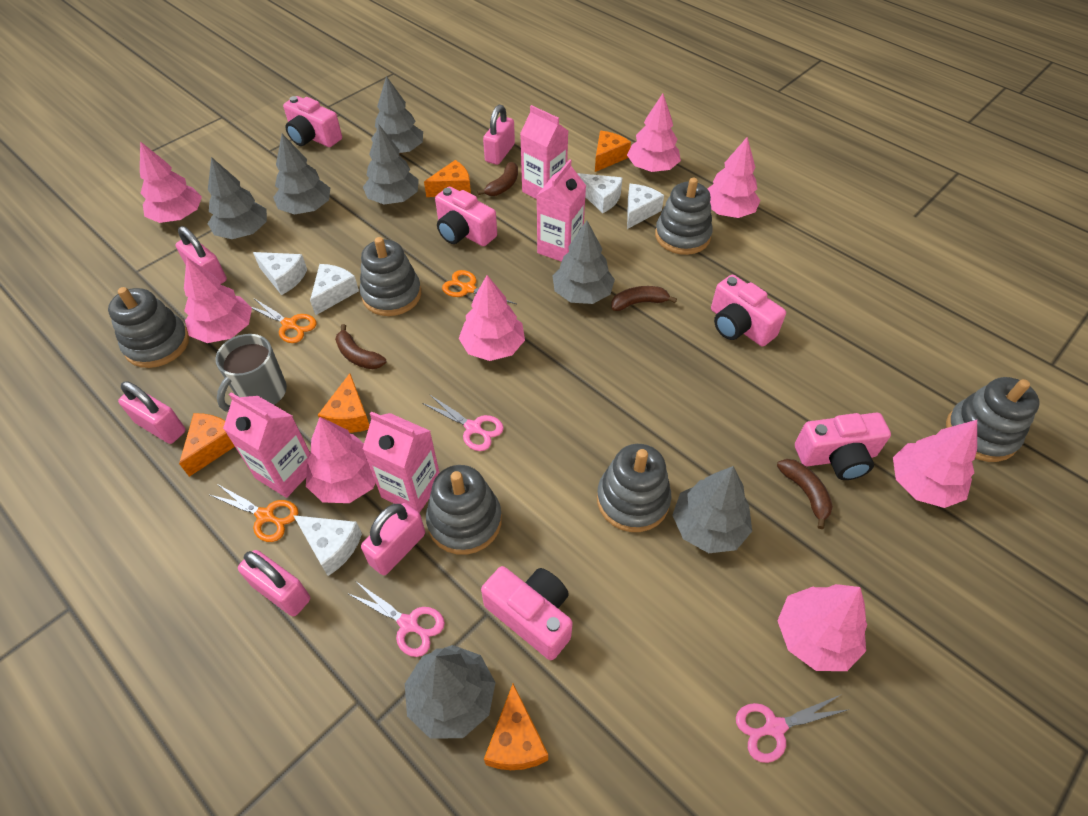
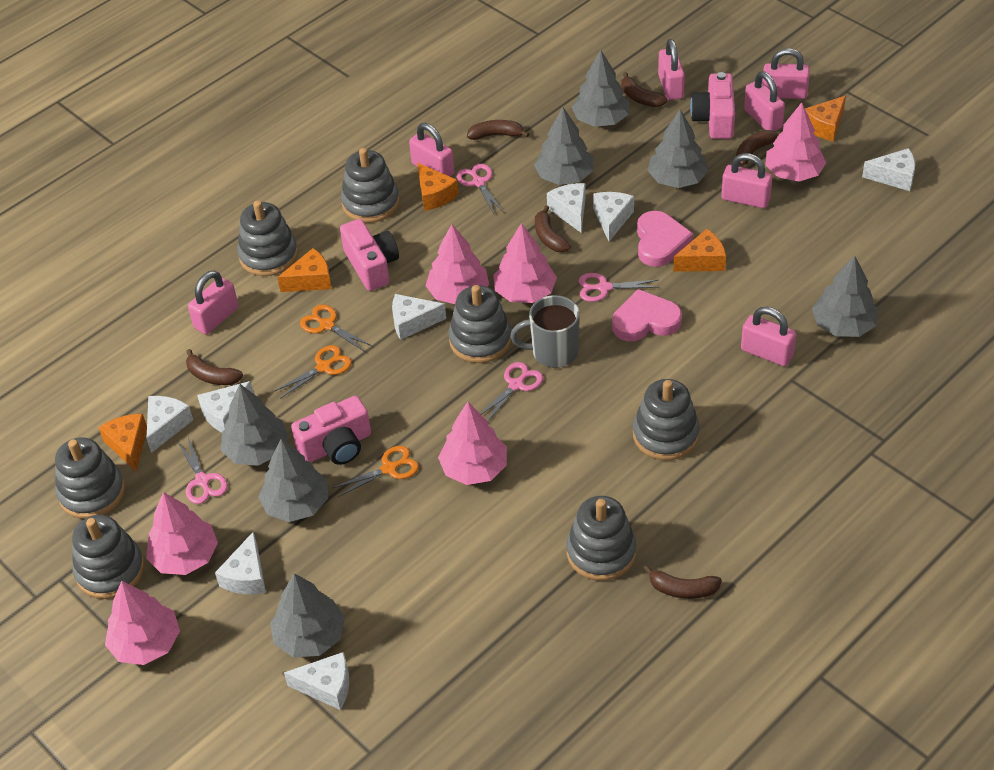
brown banana: [335,324,386,369] [477,162,518,196] [611,286,677,311] [777,459,833,529] = 4 -> [186,349,243,385] [467,120,529,140] [535,205,571,252] [621,72,668,107] [643,565,722,599] [736,130,780,166] = 6
grey stacking toy: [108,287,189,368] [360,237,421,316] [426,465,502,555] [597,444,671,532] [655,178,713,255] [946,377,1040,462] = 6 -> [55,437,125,519] [72,515,144,599] [237,200,298,276] [341,148,400,223] [448,285,511,363] [566,496,637,581] [633,379,700,460] = 7
pink camera: [283,96,342,147] [435,187,497,246] [481,566,573,660] [711,275,786,346] [795,413,891,480] = 5 -> [291,396,371,465] [340,219,399,291] [690,72,735,139] = 3
pink carton: [223,393,310,498] [363,411,439,513] [520,105,568,199] [537,159,586,262] = 4 -> none = 0
pink heart: none = 0 -> [612,289,682,341] [637,211,693,267] = 2
pink padlock: [118,381,186,444] [176,226,227,285] [238,550,310,616] [361,503,425,575] [483,105,515,165] = 5 -> [188,271,238,335] [409,123,454,177] [658,39,685,100] [721,153,773,208] [741,307,797,366] [744,71,785,131] [762,48,810,99] = 7
pink scissors: [347,582,445,657] [422,394,504,451] [736,695,850,763] = 3 -> [177,437,228,504] [457,164,504,214] [480,362,543,421] [579,273,659,302] = 4
pink tree: [140,141,202,223] [184,258,252,343] [306,417,376,503] [459,275,525,361] [627,93,681,172] [707,137,761,218] [778,584,867,671] [893,420,977,508] = 8 -> [105,581,180,665] [146,492,218,575] [426,224,489,304] [438,402,507,485] [493,223,557,303] [765,102,826,181] = 6
white cheese: [253,252,307,295] [293,515,362,576] [310,264,359,315] [577,173,622,213] [627,184,664,229] = 5 -> [146,396,193,453] [197,381,254,432] [215,532,266,594] [284,652,349,710] [392,294,446,340] [547,183,586,232] [593,192,634,241] [862,148,915,191] = 8

